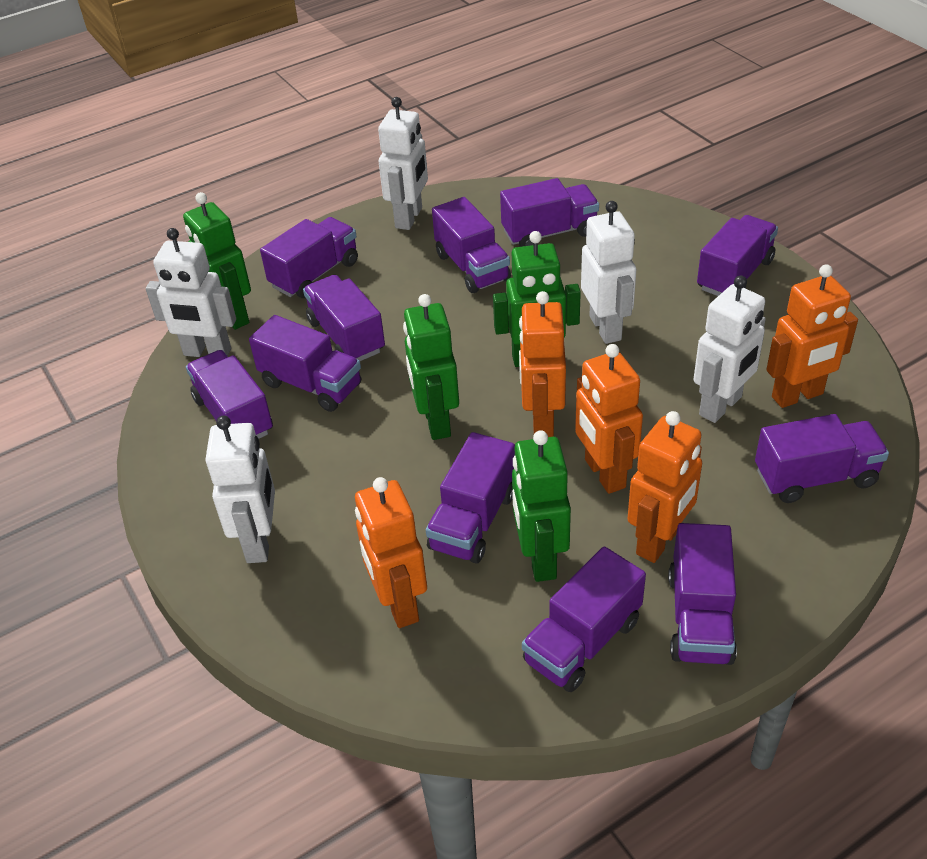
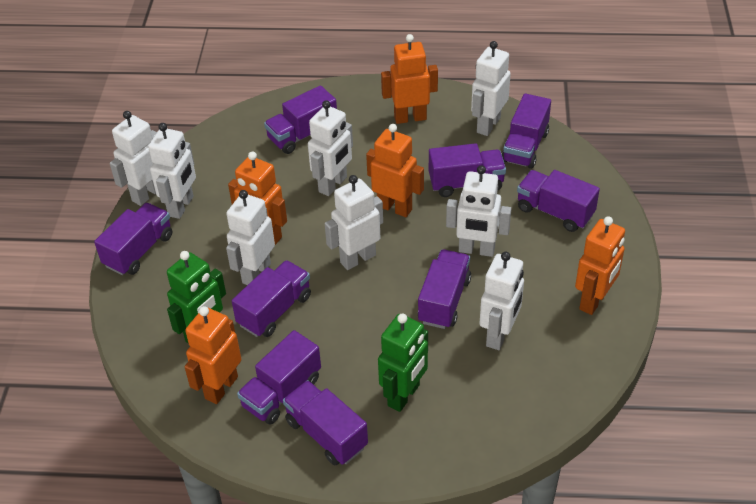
green robot: [183,192,251,330] [403,294,459,440] [493,231,581,367] [512,430,571,582] = 4 -> [167,251,226,344] [378,313,428,412] = 2
purple truck: [186,350,273,439] [249,315,361,412] [260,217,358,298] [303,275,385,361] [426,432,515,564] [432,197,511,293] [500,178,599,247] [522,547,646,692] [668,523,737,665] [697,215,778,296] [755,414,889,503] = 11 -> [94,203,172,275] [232,260,311,337] [237,330,321,425] [264,85,337,154] [283,380,368,465] [418,249,471,329] [429,143,506,197] [502,93,551,169] [517,170,600,232] = 9
white robot: [146,228,236,357] [205,416,275,563] [378,97,428,230] [581,201,636,344] [694,276,766,423] = 5 -> [110,111,157,206] [148,123,196,219] [226,190,275,285] [308,100,353,196] [325,175,383,270] [446,165,511,257] [471,41,511,136] [480,252,524,350] = 8

